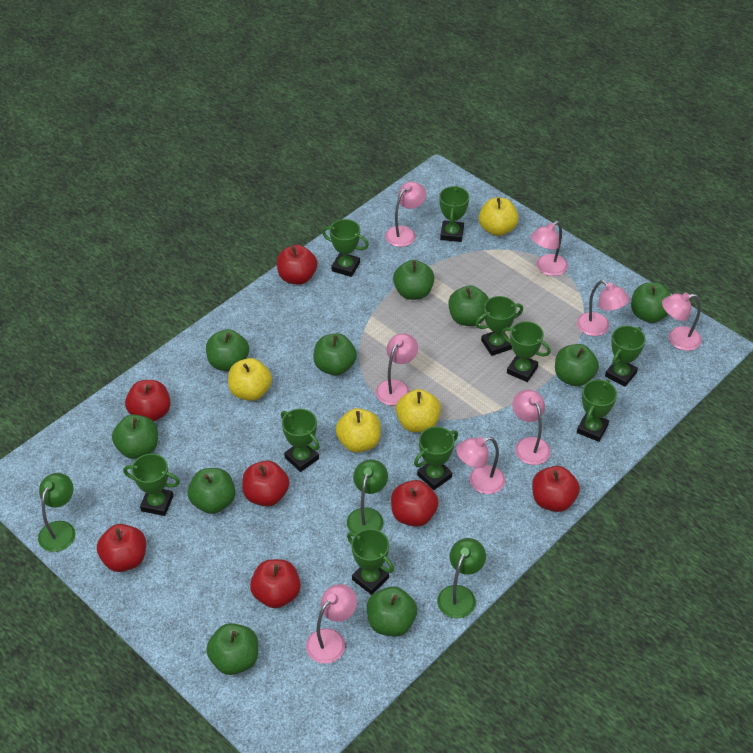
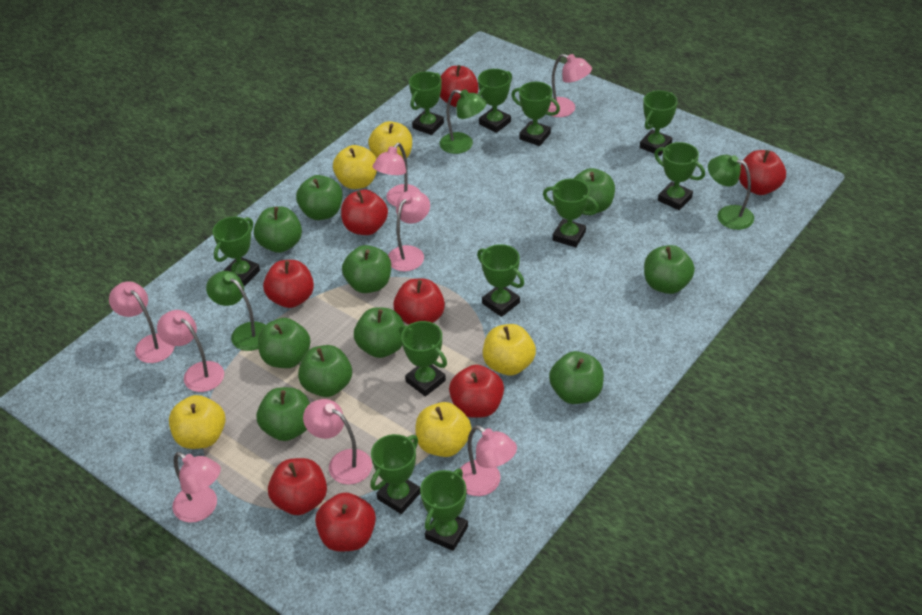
green trophy: [123,454,180,516] [281,409,320,472] [322,219,369,277] [347,529,394,595] [414,426,458,490] [439,185,469,242] [475,296,523,356] [501,321,551,382] [577,379,617,442] [605,326,646,387] = 10 -> [212,217,260,286] [370,434,420,514] [399,321,447,397] [409,71,444,135] [420,469,468,551] [477,244,524,317] [478,69,512,133] [511,82,560,146] [543,179,599,247] [640,90,678,156] [654,142,705,210] = 11
red apple: [97,524,146,572] [125,380,171,421] [242,460,289,506] [250,559,301,608] [277,245,317,285] [391,480,439,527] [532,466,580,512] = 7 -> [263,260,314,308] [268,458,327,515] [315,492,376,552] [341,190,388,235] [393,279,445,325] [440,65,478,107] [449,365,504,418] [739,150,786,195] = 8
yellow apple: [228,358,272,401] [335,408,381,453] [396,389,441,432] [479,198,519,236] = 4 -> [169,395,225,449] [333,145,377,189] [368,121,412,159] [416,402,472,457] [483,324,536,376] = 5

